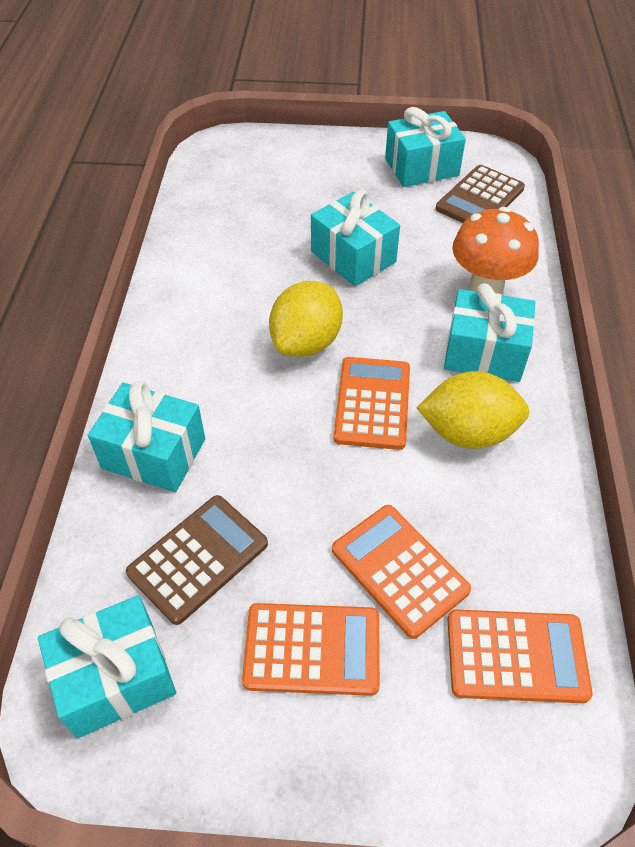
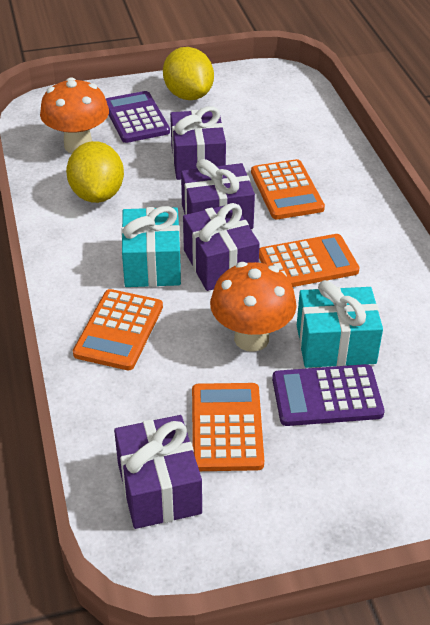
brown calculator: [126,495,268,625] [436,165,525,223] = 2 -> none = 0
orange mushroom: [452,207,539,295] = 1 -> [40,77,109,153] [210,262,297,352] = 2
purple calculator: none = 0 -> [106,91,170,143] [272,364,385,426] = 2
purple gift: none = 0 -> [114,415,202,529] [170,106,226,180] [181,159,255,229] [183,203,260,291] = 4
turquoise gift: [38,595,176,738] [88,381,205,492] [311,190,400,286] [385,107,466,187] [444,283,535,382] = 5 -> [121,206,181,287] [297,280,383,368] = 2

